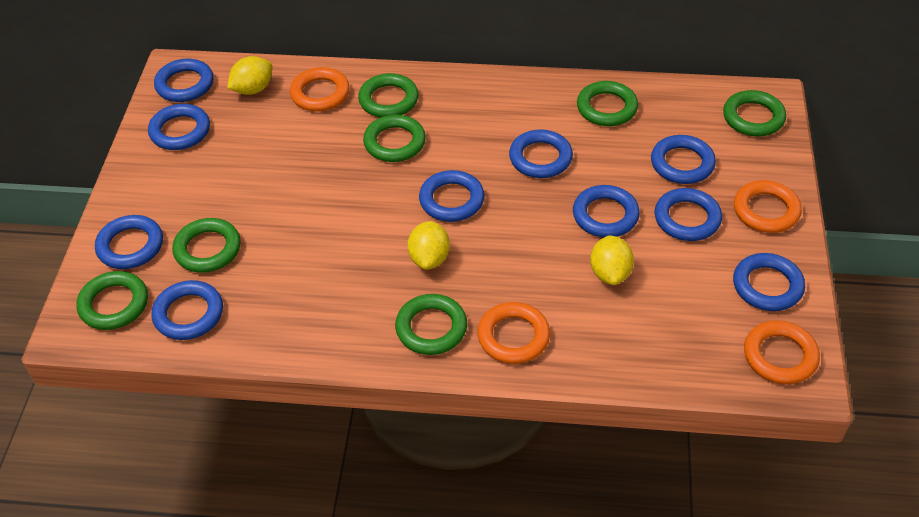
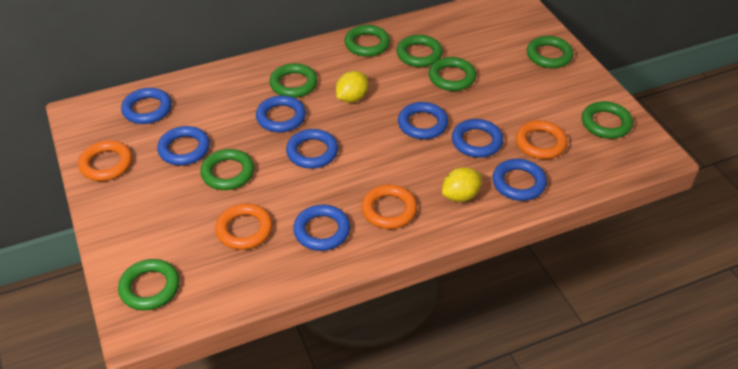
blue ring: [95,215,163,269] [148,104,210,150] [151,280,223,340] [154,59,214,102] [419,170,485,222] [509,129,573,178] [573,185,640,237] [651,135,716,184] [655,188,722,241] [733,253,805,311] = 10 -> [121,88,172,124] [157,126,210,165] [256,95,306,132] [286,129,338,169] [293,205,350,251] [398,102,448,139] [452,119,503,158] [492,159,547,201] = 8
green ring: [77,271,148,330] [172,218,241,273] [358,73,419,117] [363,115,426,162] [395,294,467,355] [577,81,638,126] [723,90,786,136] = 7 -> [118,259,179,311] [200,149,254,190] [269,63,318,98] [344,25,390,57] [397,35,443,67] [429,57,476,91] [527,36,574,68] [582,101,633,139] = 8
yellow lemon: [227,56,272,95] [407,221,450,270] [590,235,634,285] = 3 -> [336,71,369,103] [442,167,482,202] = 2

